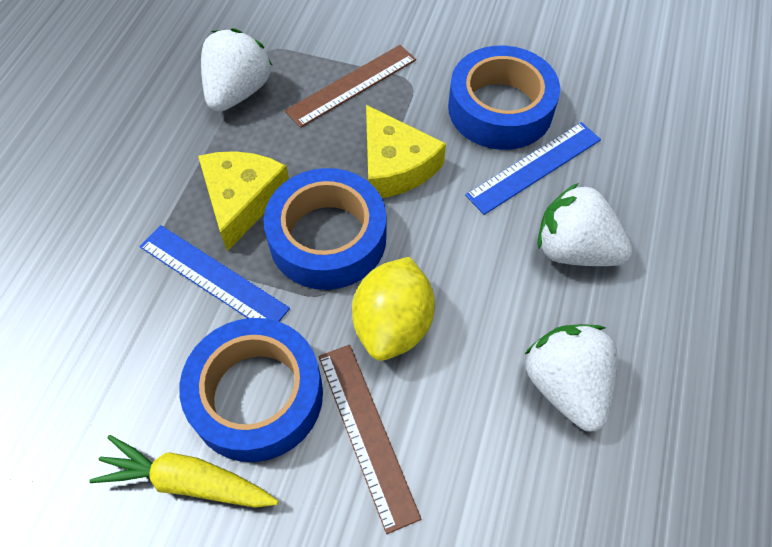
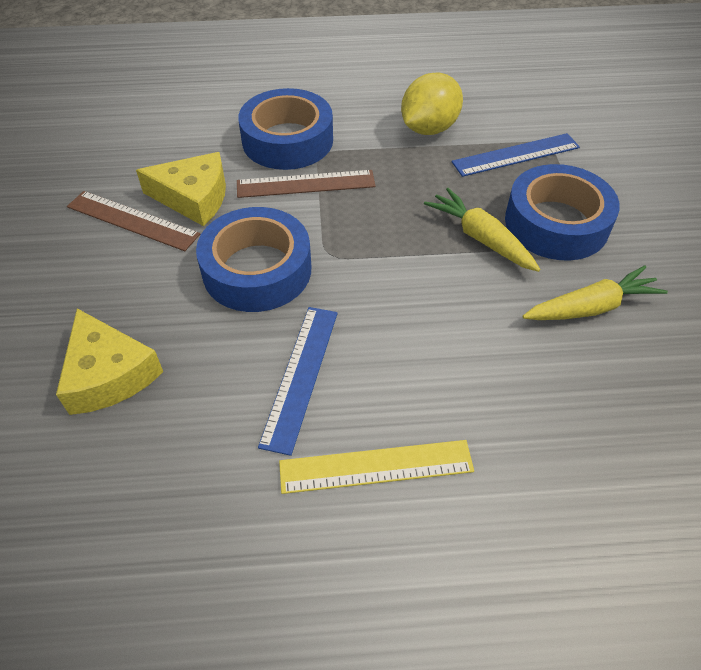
white strawberry: [201,28,273,112] [525,324,618,432] [538,183,632,266] = 3 -> none = 0
yellow carrot: [89,435,278,508] = 1 -> [424,188,540,272] [522,265,668,320] = 2
yellow ruler: none = 0 -> [279,440,474,494] = 1

